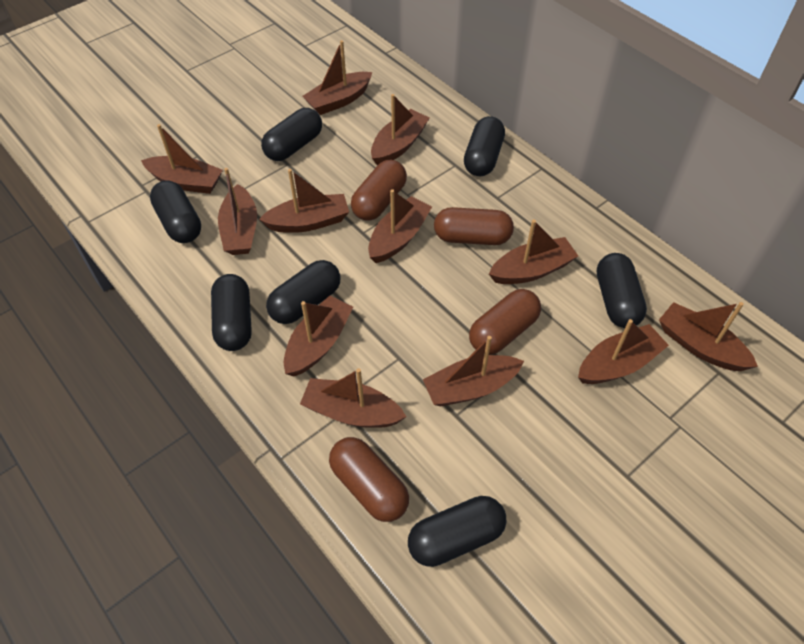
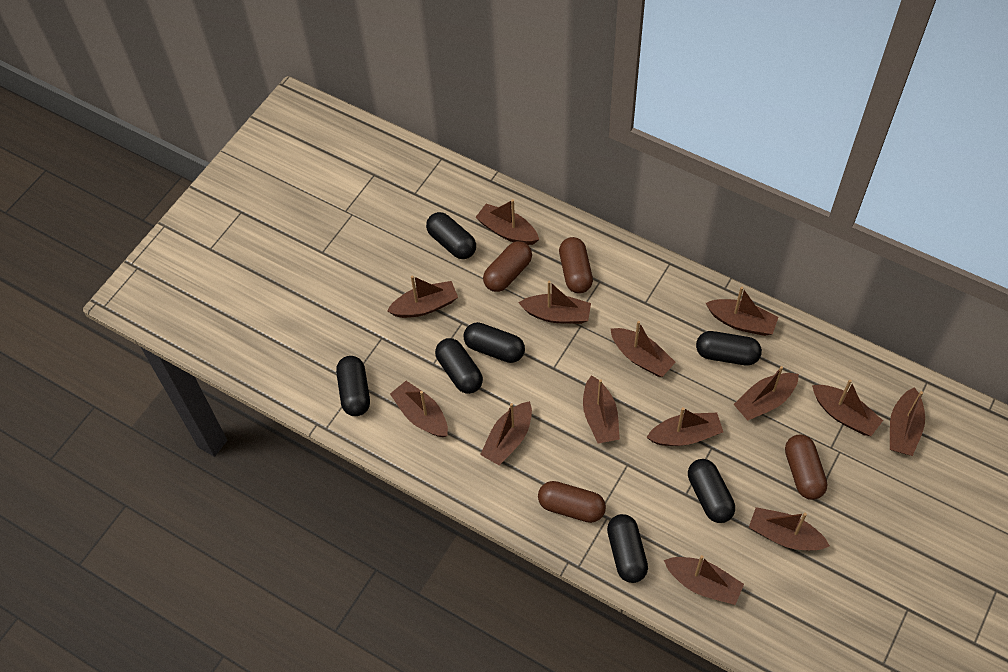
brown boat: [141,124,223,194] [218,168,257,255] [259,169,349,233] [284,295,353,376] [300,368,407,428] [302,40,372,115] [368,189,432,263] [371,94,429,165] [423,336,524,407] [489,220,578,284] [578,319,669,384] [659,302,758,371] = 12 -> [387,275,458,318] [390,381,448,437] [475,199,539,245] [480,401,532,465] [518,281,591,324] [583,375,620,443] [611,321,675,377] [646,407,723,446] [664,555,744,605] [706,287,778,336] [733,366,799,421] [749,507,830,551] [812,380,883,436] [890,387,925,456] = 14

